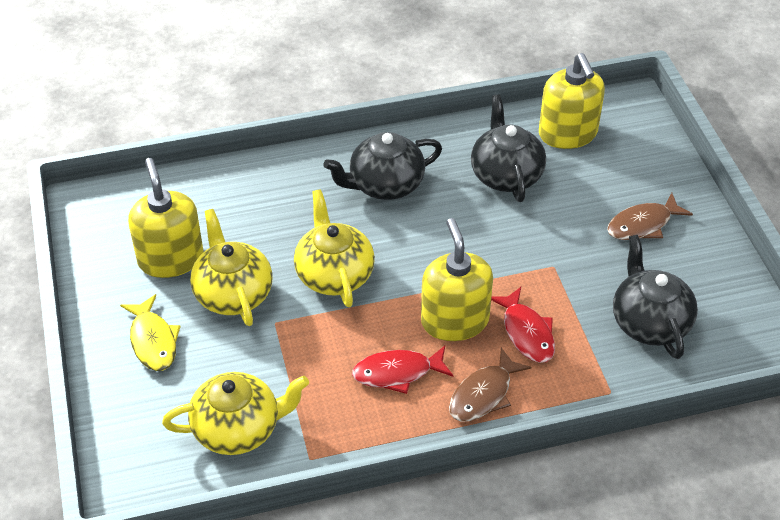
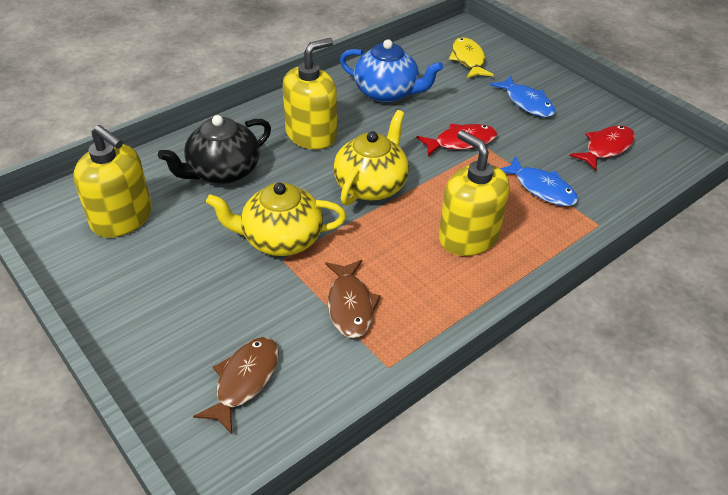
black teapot: [323,132,442,200] [471,95,546,202] [613,235,698,359] = 3 -> [158,115,271,184] = 1
blue fish: none = 0 -> [490,76,555,117] [500,156,578,206] = 2
blue teapot: none = 0 -> [340,39,443,103] = 1
yellow teapot: [162,372,309,455] [190,209,273,326] [294,189,375,307] = 3 -> [206,182,346,256] [333,110,409,206] = 2

